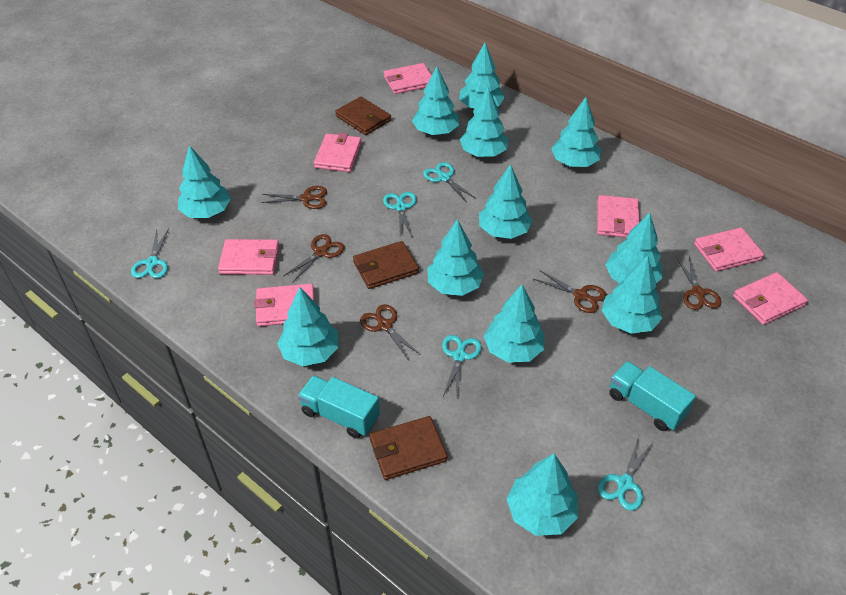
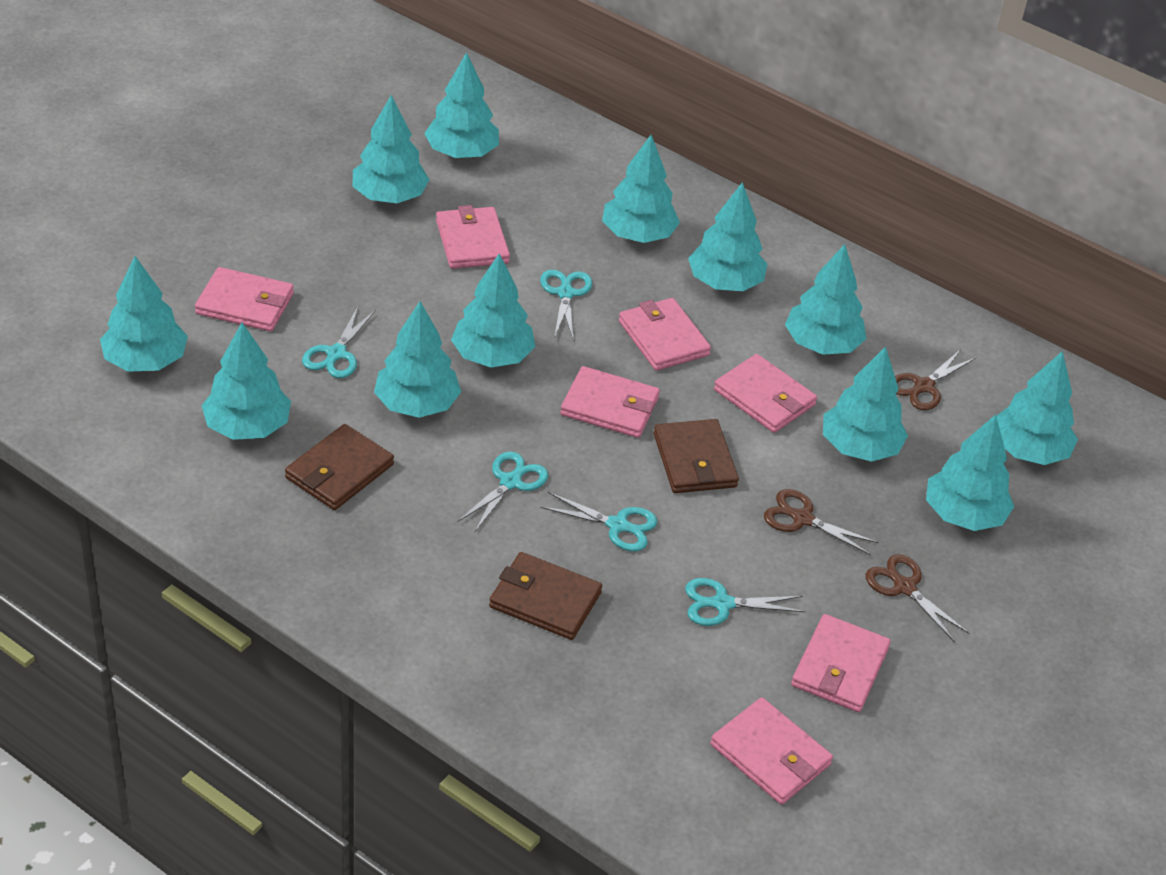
brown scissors: [261,186,327,209] [283,234,344,282] [360,304,421,360] [534,270,606,313] [676,256,721,310] = 5 -> [764,489,879,555] [866,554,970,642] [895,349,976,410] = 3
turquoise truck: [298,375,380,438] [609,361,696,431] = 2 -> none = 0

